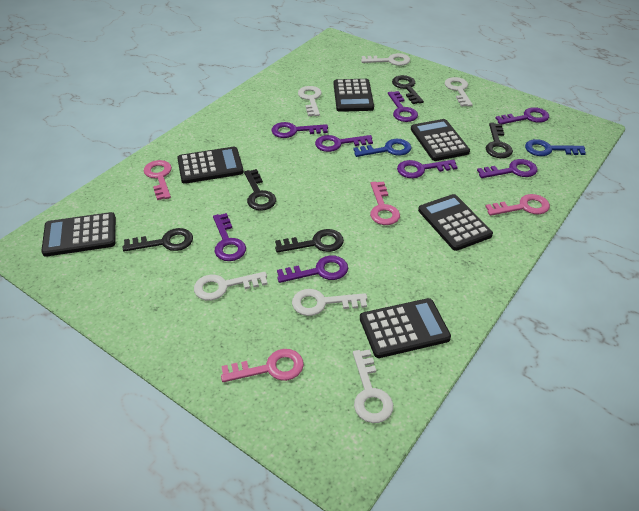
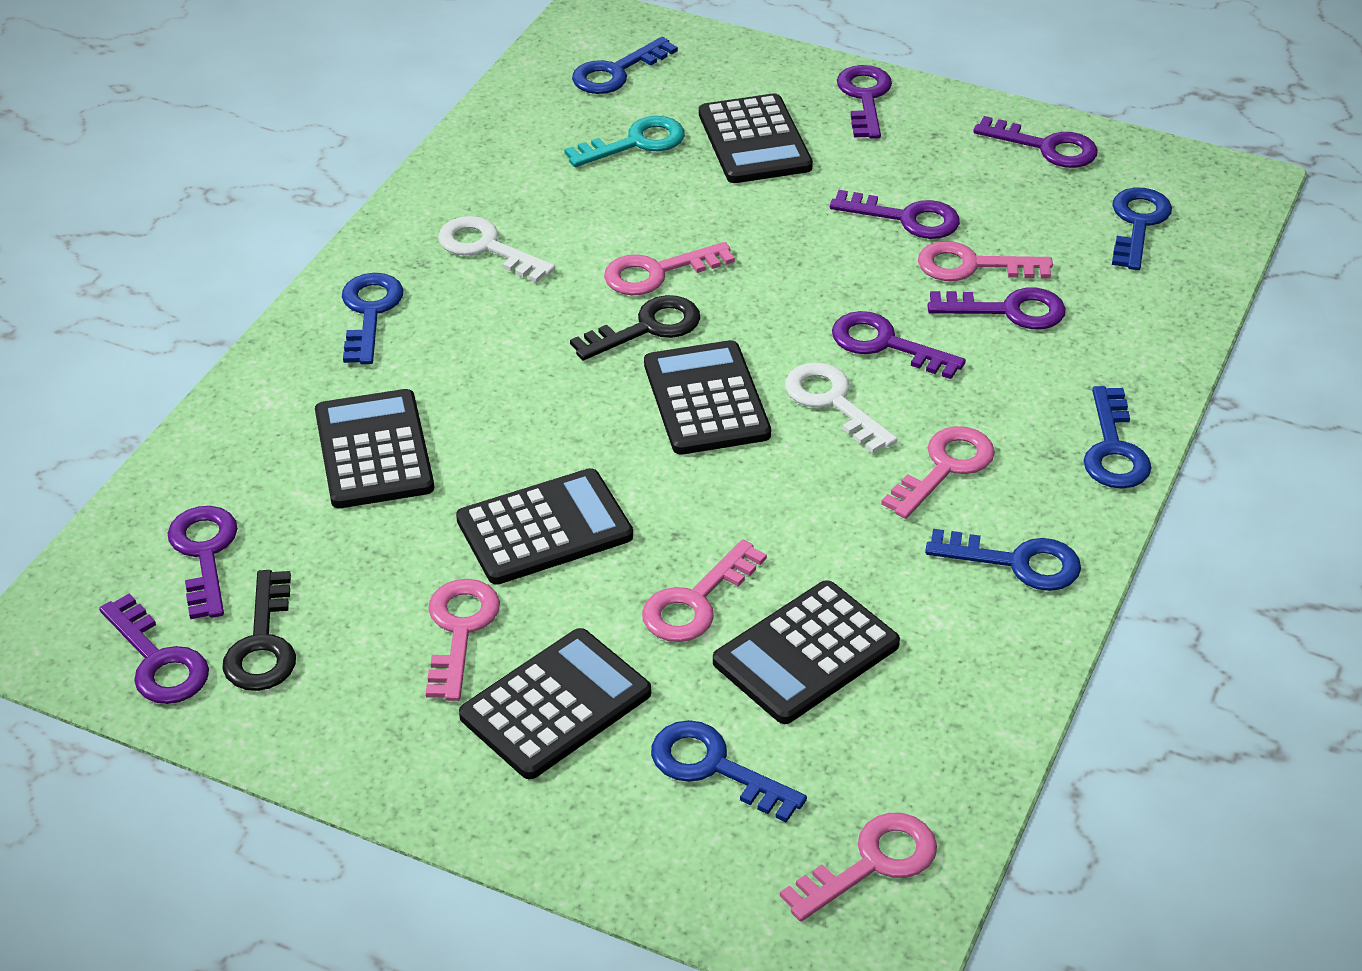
black key: [123,228,193,251] [244,169,276,211] [275,229,344,253] [392,75,424,104] [486,123,513,158] = 5 -> [222,570,296,691] [570,295,700,360] = 2
blue key: [353,139,412,157] [525,139,586,156] = 2 -> [342,273,404,364] [572,37,678,94] [651,720,807,823] [925,529,1081,591] [1084,386,1152,489] [1112,187,1172,270] = 6
pink key: [144,160,172,200] [221,349,304,382] [370,181,400,225] [485,194,550,216] = 4 -> [426,579,500,701] [604,242,735,295] [642,540,767,642] [780,813,937,922] [881,426,995,519] [918,241,1053,281] = 6
purple key: [213,213,246,261] [271,122,328,138] [277,255,348,283] [315,135,373,152] [388,91,418,122] [397,160,458,178] [477,159,537,178] [495,107,549,124] = 8 -> [99,593,209,704] [167,506,238,619] [830,190,960,239] [832,311,966,379] [837,65,892,139] [928,288,1066,329] [973,116,1098,168] = 7
turquoise key: none = 0 -> [564,116,685,167] = 1
white key: [194,272,267,301] [292,289,367,316] [298,86,322,116] [353,350,393,423] [361,53,410,66] [445,77,473,107] = 6 -> [438,216,555,283] [785,362,897,454] = 2

